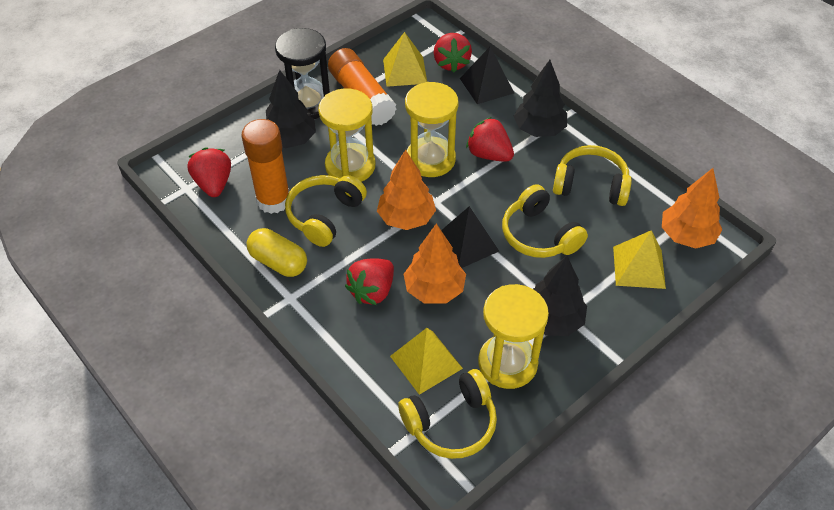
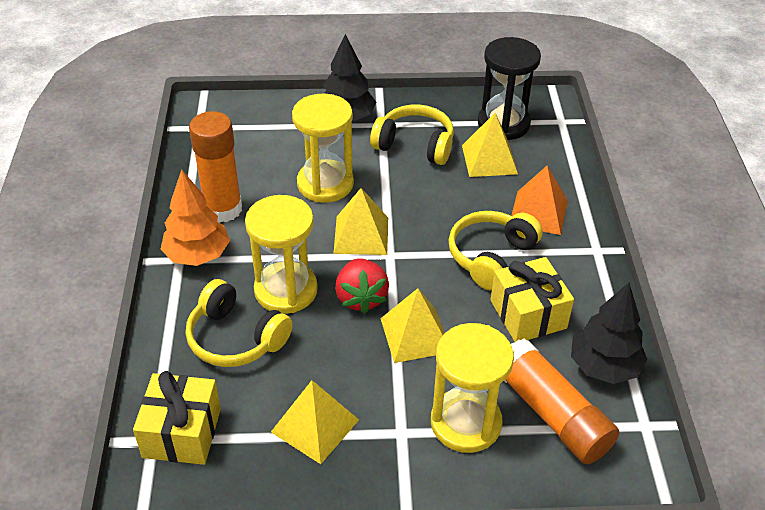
black pyramid: [441,206,499,268] [460,47,514,104] = 2 -> none = 0
black tree: [266,70,316,148] [514,60,567,137] [533,256,587,336] = 3 -> [323,34,376,121] [571,282,648,384] = 2
orange pyramid: none = 0 -> [511,166,568,235] = 1
orange tree: [377,149,436,230] [404,223,466,304] [662,168,722,249] = 3 -> [160,170,230,266] = 1
red strawberry: [188,147,231,197] [345,258,394,305] [434,33,472,73] [466,117,514,162] = 4 -> [335,258,389,314] = 1
yellow capsule: [247,228,307,277] = 1 -> none = 0
yellow gift: none = 0 -> [133,371,221,465] [490,257,574,342] = 2
yellow headphones: [285,175,367,247] [398,369,497,459] [502,184,588,258] [553,145,632,206] = 4 -> [186,279,293,367] [370,104,454,165] [448,211,543,291] = 3
yellow pyramid: [383,32,427,87] [390,328,463,395] [613,230,666,289] = 3 -> [271,380,359,464] [333,188,388,255] [380,288,444,363] [462,113,518,177] = 4

